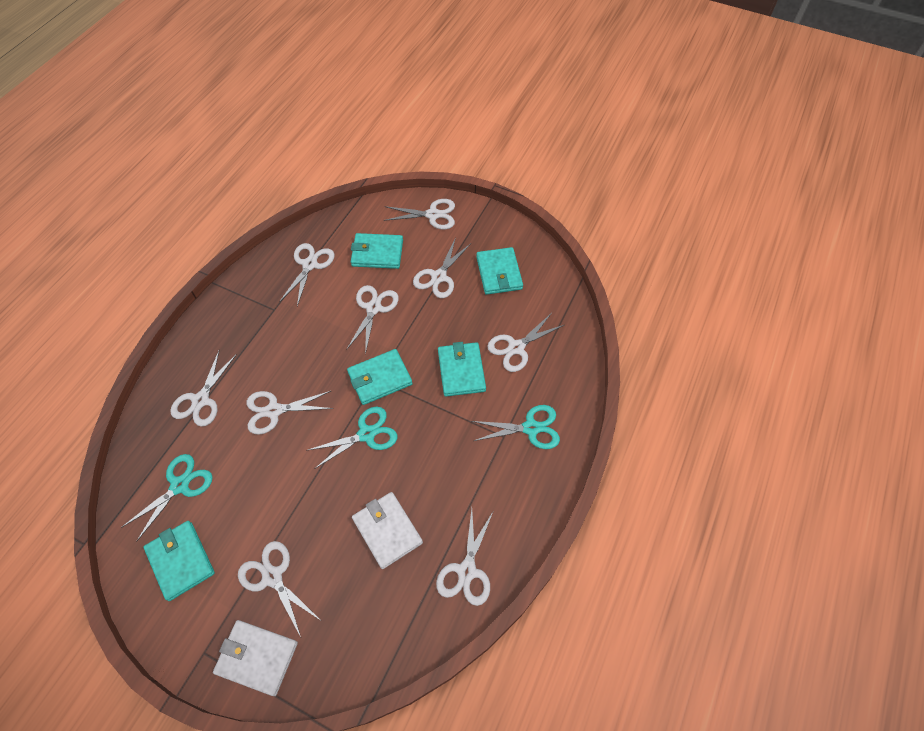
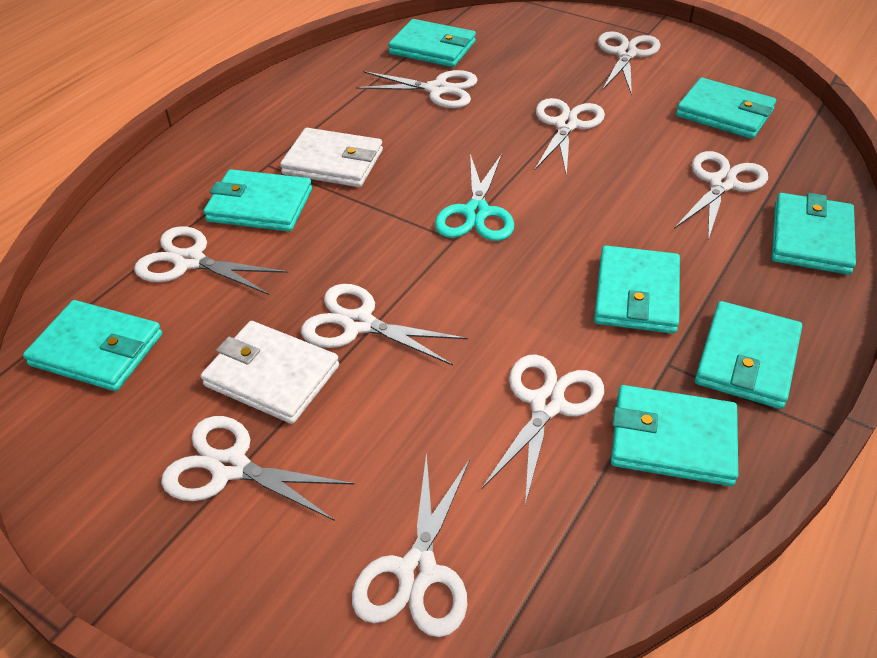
turquoise scissors: [121,454,213,542] [306,407,398,469] [472,405,560,449] = 3 -> [435,154,514,241] = 1
turquoise wallet: [144,521,215,601] [347,349,413,405] [351,233,403,269] [438,342,486,397] [476,247,523,295] = 5 -> [23,300,162,391] [204,169,312,231] [388,19,476,67] [594,245,680,334] [611,385,738,486] [676,78,776,139] [695,301,802,409] [772,193,856,275] = 8

